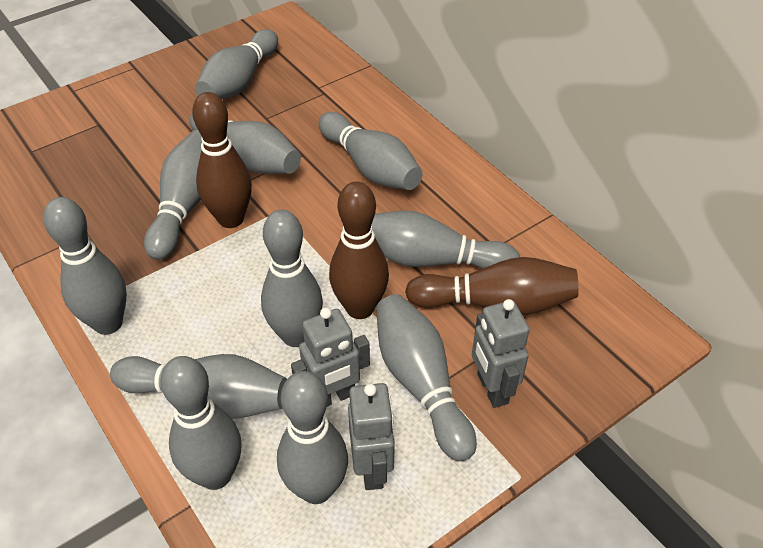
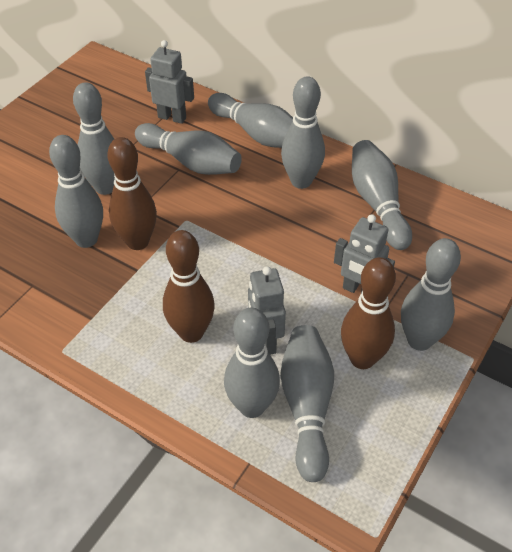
grey bowling pin: [43,197,127,335] [110,354,287,419] [144,130,202,260] [160,356,242,490] [189,114,301,174] [195,29,278,99] [261,210,323,347] [277,371,348,504] [318,112,423,190] [372,211,520,269] [376,294,477,461] = 11 -> [49,135,103,248] [73,82,115,195] [135,123,242,175] [208,93,293,148] [224,308,280,418] [280,325,334,482] [281,76,325,189] [352,140,412,250] [401,238,461,351] = 9

